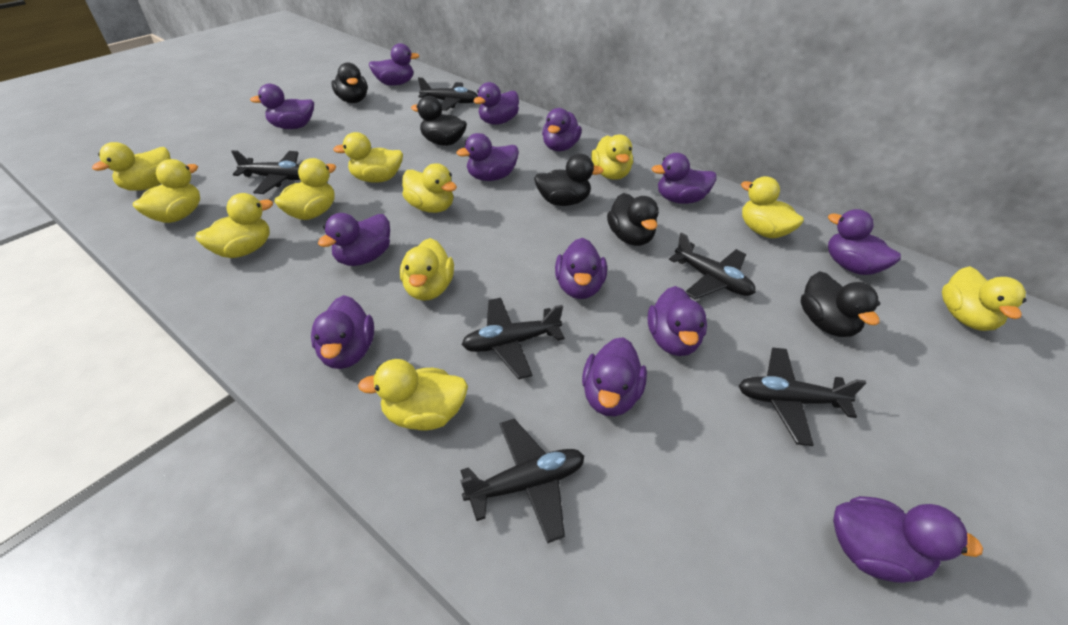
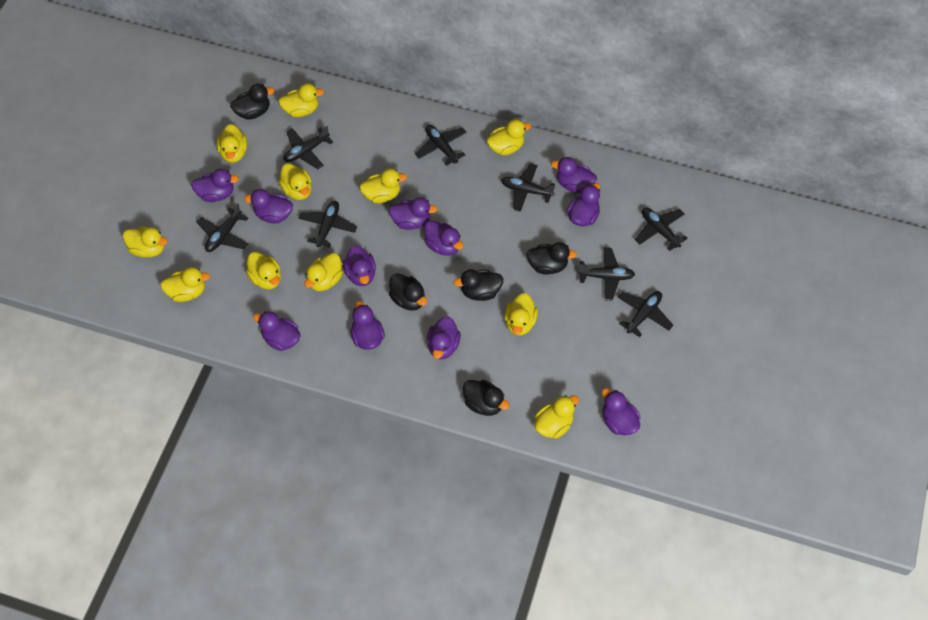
black plane: [231,150,300,194] [418,77,478,111] [460,419,584,543] [462,298,565,379] [669,233,756,299] [739,347,866,446] = 6 -> [197,204,248,252] [283,126,333,169] [299,201,357,247] [415,125,467,166] [501,163,555,212] [577,247,635,301] [618,291,673,337] [635,208,688,251] = 8
purple duck: [250,84,314,129] [311,295,374,369] [318,213,390,266] [369,43,419,86] [457,133,519,181] [473,82,519,125] [542,108,582,151] [555,238,607,299] [582,337,647,416] [648,286,707,356] [651,153,716,204] [828,209,901,275] [833,496,983,583] = 13 -> [191,169,239,202] [244,189,293,224] [253,311,301,351] [343,245,376,286] [351,301,385,350] [389,198,438,230] [424,221,464,256] [427,316,461,359] [551,157,597,193] [566,183,600,226] [602,388,641,435] = 11

